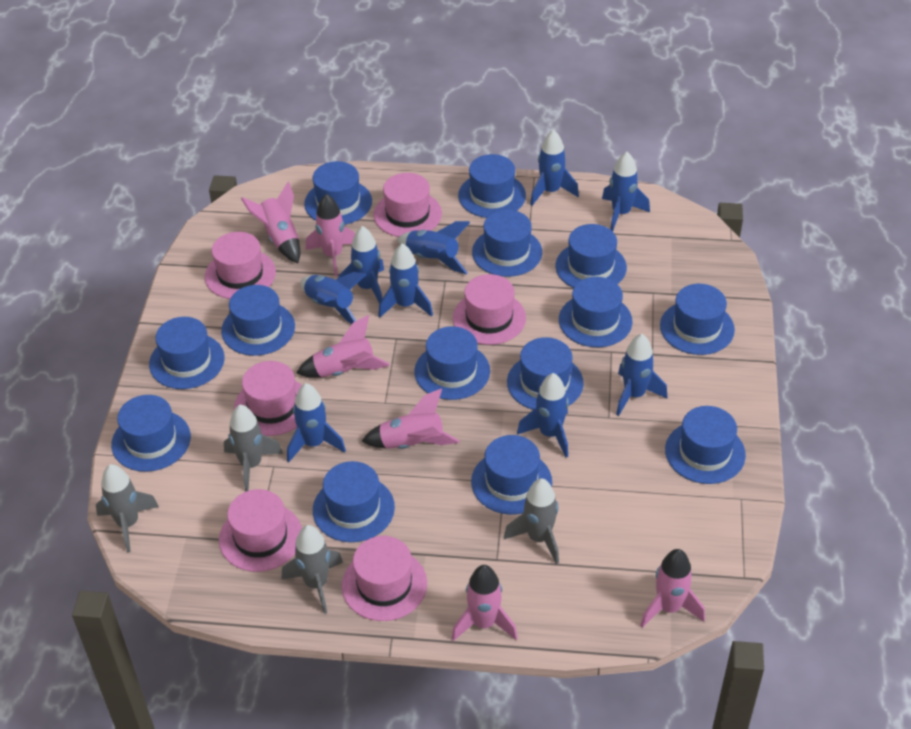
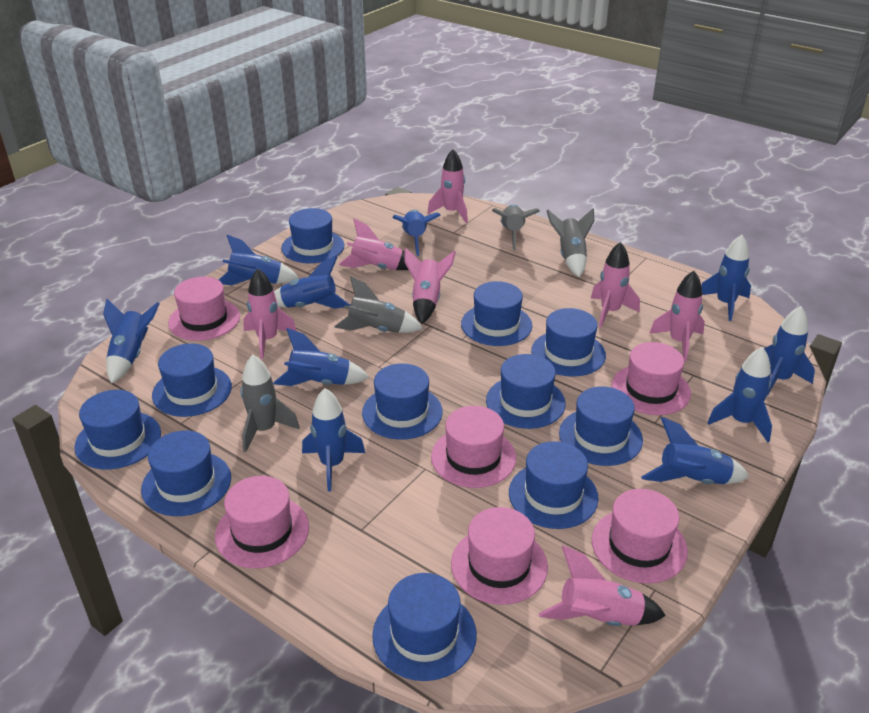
blue hat: [111,395,191,472] [149,317,225,389] [221,285,295,356] [304,161,372,225] [313,461,395,542] [414,326,490,400] [458,154,526,218] [471,435,552,515] [472,210,542,277] [507,337,584,410] [555,224,627,288] [559,277,632,347] [660,284,735,355] [665,406,746,484] = 14 -> [74,390,161,469] [141,430,231,516] [152,343,232,417] [281,208,345,263] [362,363,443,440] [372,573,477,681] [461,281,532,346] [486,354,566,429] [509,441,599,529] [531,308,606,377] [559,386,643,466] = 11
blue rocket: [287,383,346,462] [300,272,366,324] [338,226,384,303] [378,244,433,318] [397,221,470,275] [517,373,569,457] [530,130,579,206] [602,152,650,231] [616,334,667,416] = 9 -> [103,298,160,384] [219,235,299,285] [273,328,370,386] [274,256,350,309] [302,388,365,491] [392,210,441,256] [641,417,750,484] [701,235,751,321] [707,347,772,442] [764,306,815,396] = 10
pink rocket: [241,181,300,263] [296,315,390,378] [306,194,355,276] [361,389,459,449] [452,565,518,641] [640,549,705,628] = 6 -> [243,269,297,359] [339,219,408,270] [405,248,456,324] [427,149,468,223] [539,546,666,626] [591,242,640,327] [649,271,705,361] = 7

